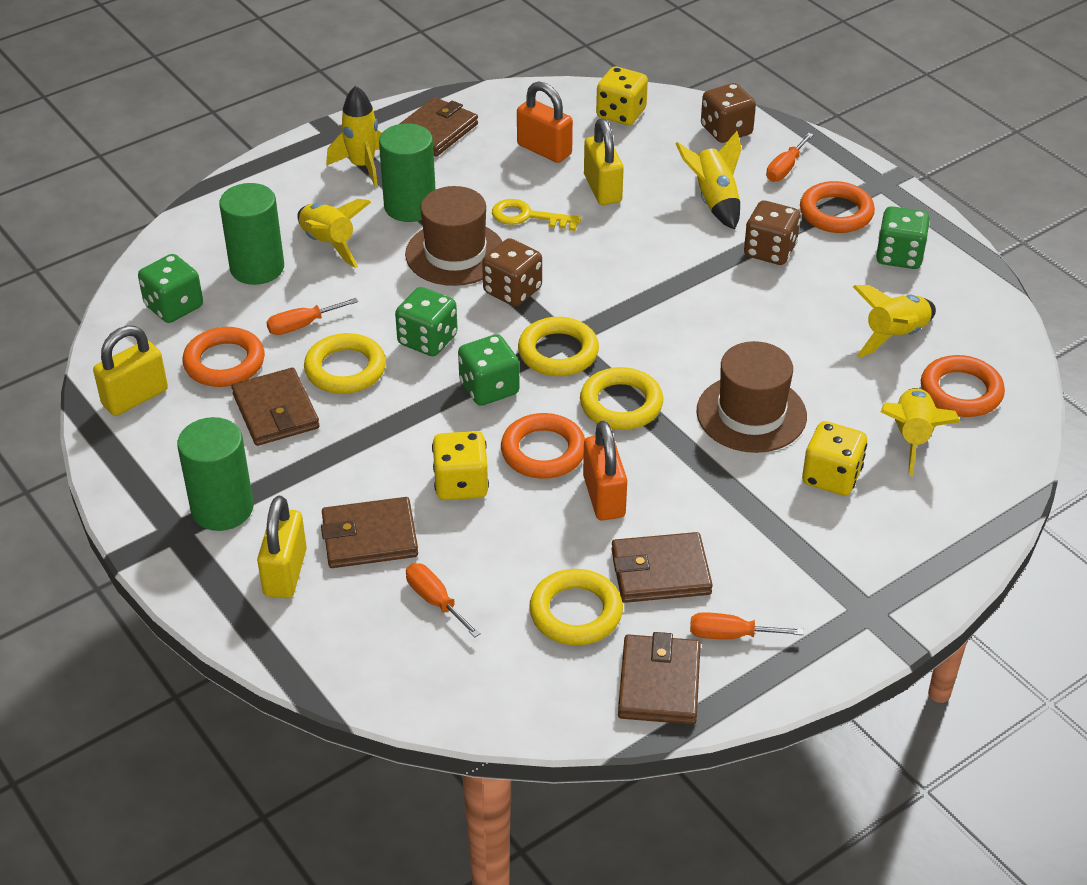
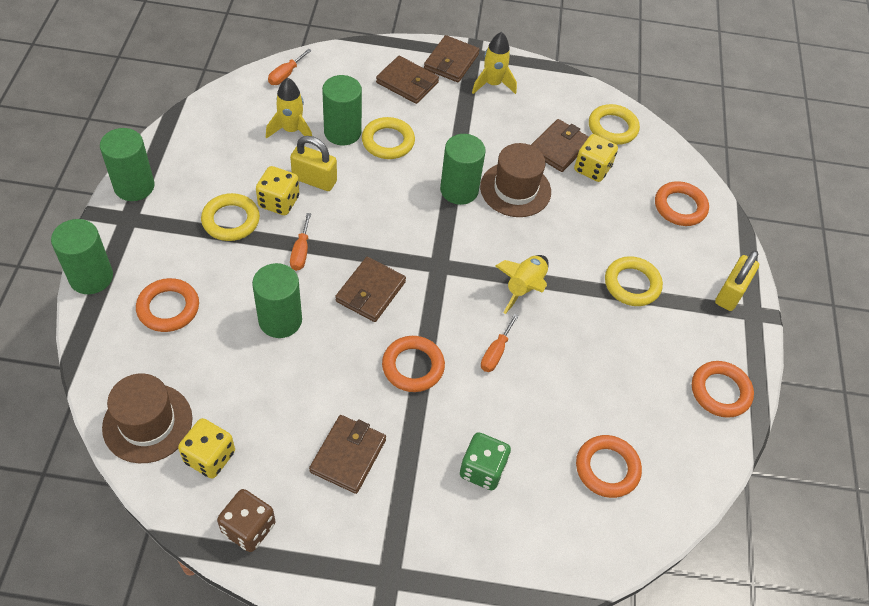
brown dice: [482,238,542,306] [701,83,756,143] [744,201,801,265] = 3 -> [217,489,275,552] = 1
green cylinder: [177,417,254,531] [219,183,284,285] [379,123,436,222] = 3 -> [51,219,113,294] [100,128,155,201] [252,263,302,338] [322,75,362,145] [440,134,486,205] = 5
green dice: [138,254,203,323] [395,287,458,356] [458,334,520,406] [876,206,930,269] = 4 -> [460,432,511,490] = 1
orange padlock: [517,81,573,163] [583,420,627,520] = 2 -> none = 0
orange ring: [182,327,265,387] [501,413,585,479] [800,181,875,233] [921,355,1005,417] = 4 -> [136,278,199,332] [382,336,445,392] [576,435,642,498] [655,181,709,226] [692,361,754,418] = 5
orange screwdriver: [266,298,358,335] [406,563,481,638] [690,612,804,639] [766,133,814,182] = 4 -> [268,49,312,85] [290,213,311,271] [481,314,519,372] = 3
yellow key: [492,199,581,231] = 1 -> none = 0
yellow padlock: [93,325,168,416] [257,496,307,598] [584,119,624,205] = 3 -> [290,136,337,191] [715,250,759,311] = 2
yellow rocket: [297,199,371,268] [326,85,382,187] [675,131,742,230] [853,285,936,358] [881,388,960,476] = 5 -> [266,78,312,139] [472,32,517,94] [495,255,549,314] = 3

